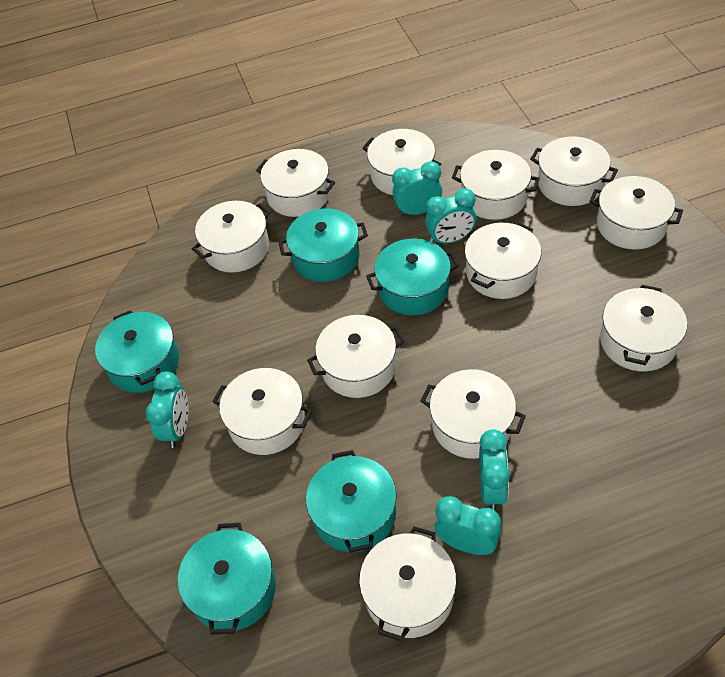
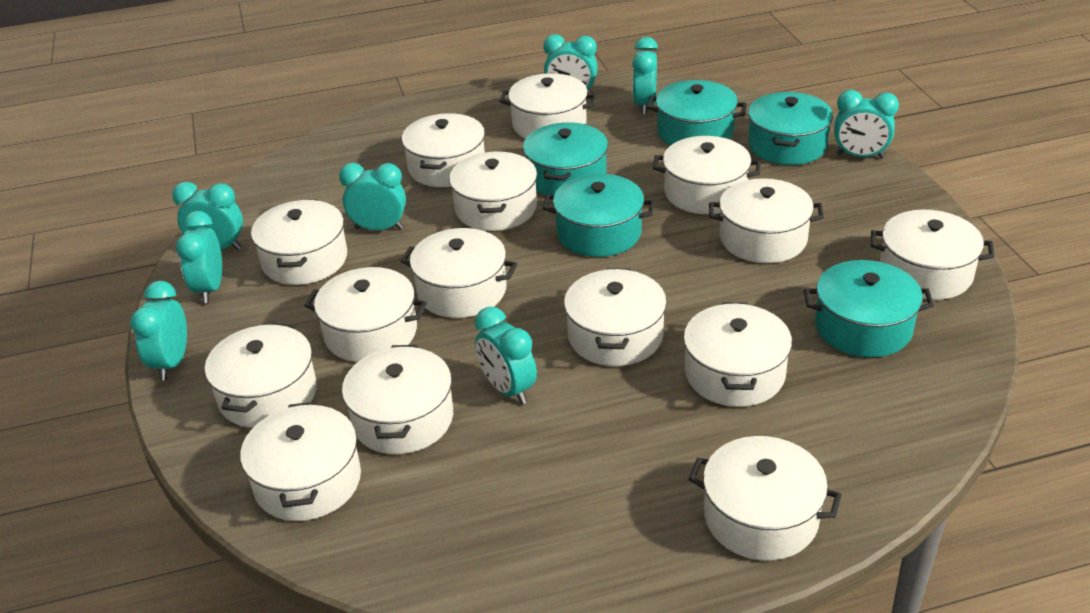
turquoise clock: [146,371,188,448] [392,161,442,216] [425,188,476,244] [435,496,501,555] [479,429,510,510] = 5 -> [130,281,187,381] [172,182,243,250] [176,211,222,303] [339,163,406,230] [475,306,537,404] [543,34,598,94] [632,37,658,115] [834,90,899,159] = 8
white pot: [192,201,271,273] [213,368,312,455] [256,149,335,217] [307,315,405,398] [359,526,457,642] [362,129,441,195] [421,369,526,459] [452,150,540,220] [465,222,541,299] [530,136,618,206] [589,176,683,250] [600,285,687,371] = 12 -> [205,323,317,428] [240,401,361,521] [251,199,347,285] [304,267,427,362] [342,345,453,454] [400,228,517,318] [402,113,485,187] [449,152,537,231] [499,73,597,139] [564,268,667,366] [653,136,761,214] [683,302,792,407] [689,436,842,561] [709,178,824,263] [871,210,994,300] = 15

